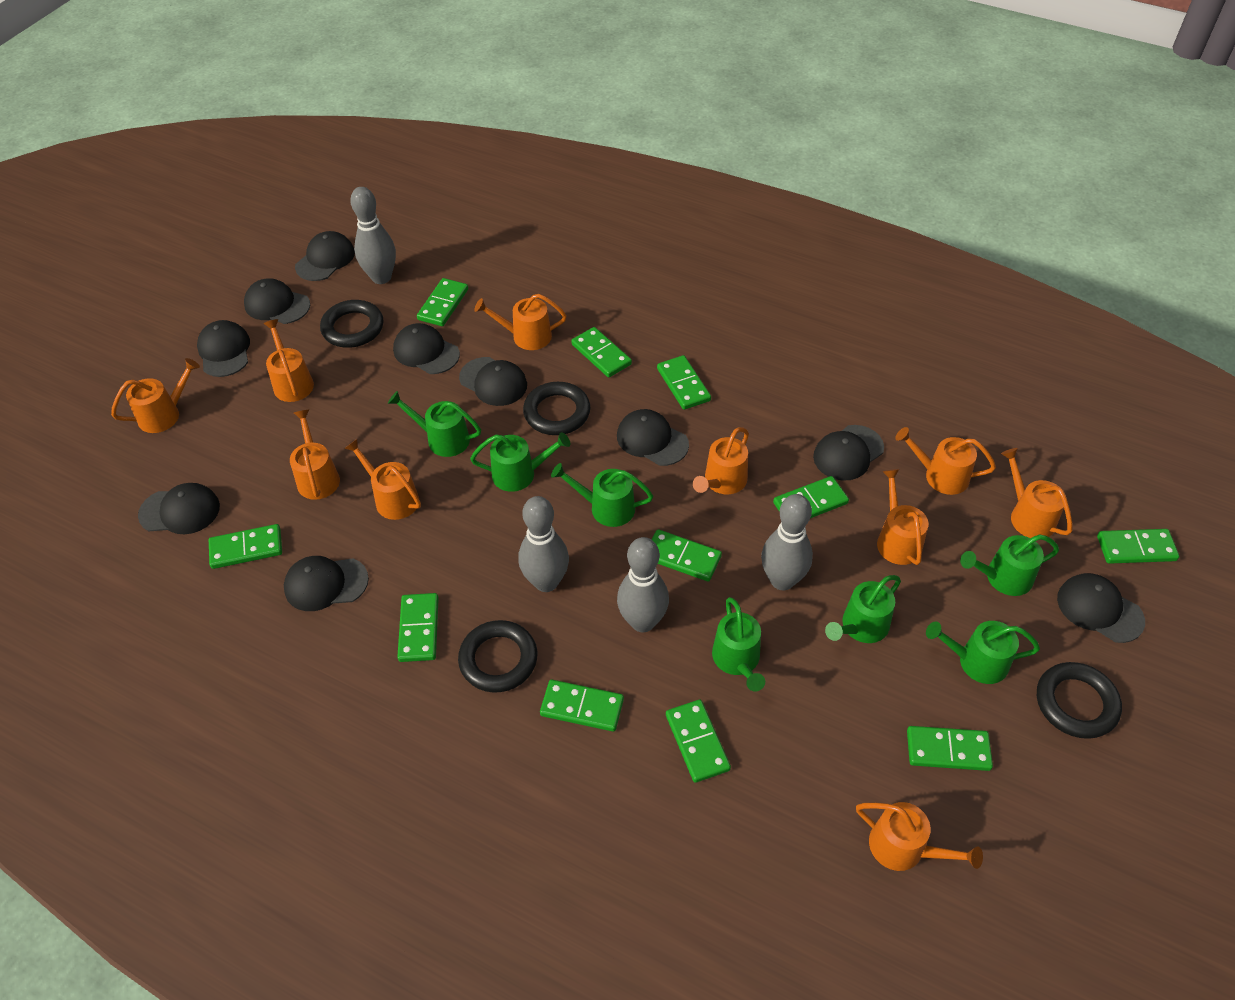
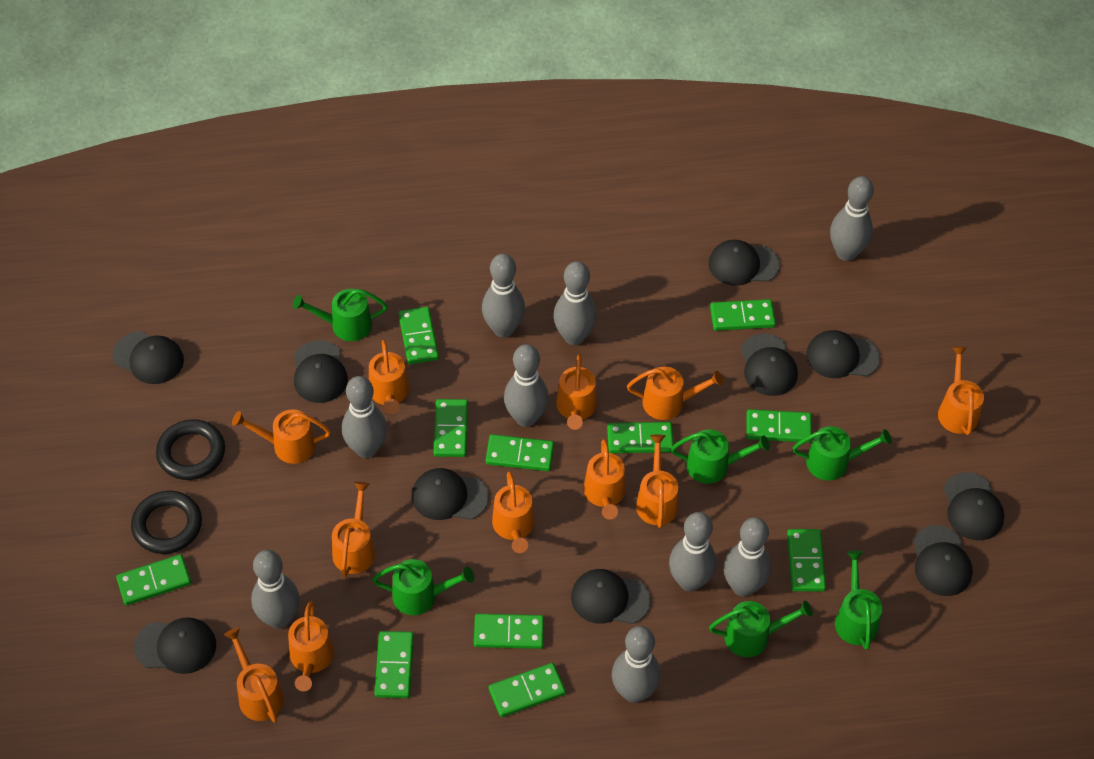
black ring: [320,300,383,348] [458,620,537,692] [523,382,590,435] [1037,662,1122,739] = 4 -> [131,491,202,554] [156,419,225,480] = 2
green watering can: [388,391,481,457] [470,432,570,492] [551,463,653,527] [712,597,765,692] [825,575,901,643] [926,621,1040,684] [960,534,1059,596] = 7 -> [293,289,387,341] [372,559,474,615] [671,429,770,484] [709,601,813,657] [793,426,892,481] [835,550,882,650] = 6
grey bowling pin: [350,187,396,284] [519,496,569,592] [617,537,669,632] [761,494,813,590] = 4 -> [251,550,300,629] [342,376,387,458] [482,253,525,338] [504,344,549,427] [553,261,597,345] [612,626,661,703] [669,512,716,592] [723,517,771,597] [830,176,874,261] = 9
orange watering can: [111,358,200,433] [264,319,314,402] [290,410,340,500] [344,438,421,520] [474,294,567,350] [693,427,749,494] [856,802,983,871] [877,469,928,565] [895,427,996,495] [1001,448,1072,538] = 10 -> [224,627,284,723] [232,409,331,464] [288,601,334,691] [332,482,376,577] [369,340,409,414] [492,471,535,553] [556,354,597,430] [584,439,626,520] [627,366,724,420] [636,435,678,528] [938,346,984,435] = 11

